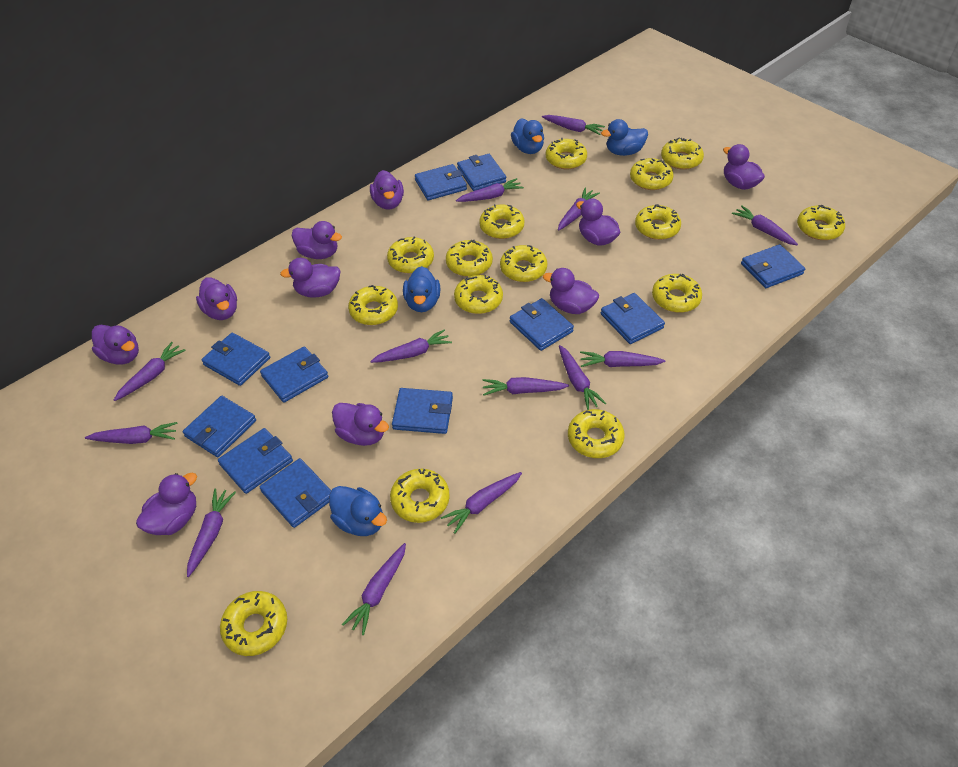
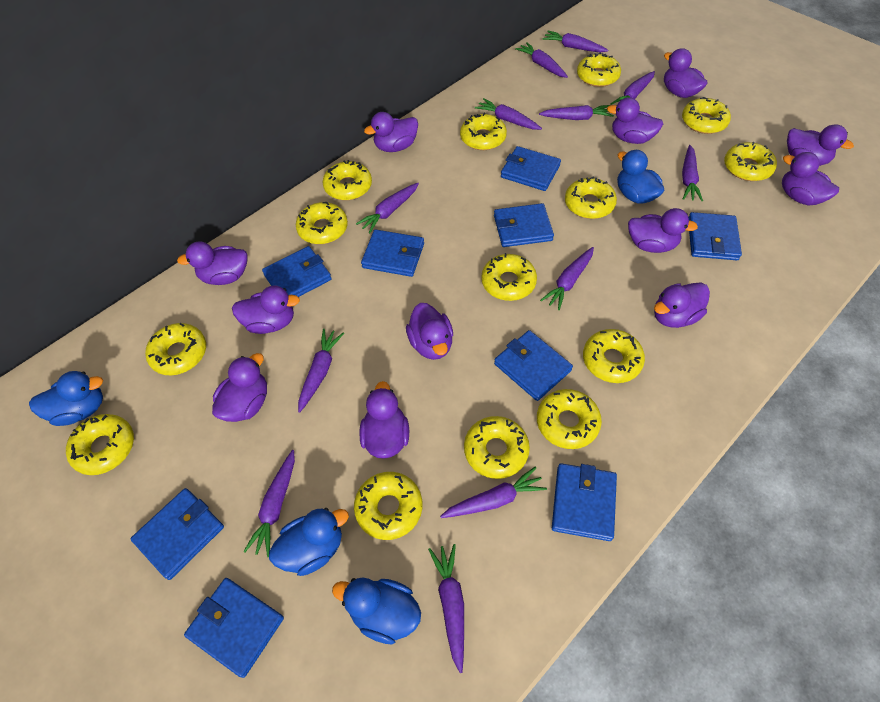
blue wallet: [183,396,256,457] [202,333,270,386] [218,428,293,494] [260,346,328,403] [260,458,331,528] [392,388,453,434] [415,164,467,200] [457,154,506,191] [510,298,574,351] [600,293,665,344] [741,244,805,288] = 11 -> [131,488,224,580] [184,578,284,678] [262,246,332,297] [361,229,424,277] [494,203,554,247] [494,330,573,401] [501,146,561,191] [552,463,617,541] [688,212,742,260] = 9
purple carrot: [85,422,177,444] [114,342,186,401] [187,488,236,577] [342,543,406,635] [370,329,452,363] [441,472,522,534] [456,178,524,202] [482,377,569,396] [542,115,605,135] [558,187,600,231] [559,345,606,410] [580,351,666,367] [732,205,798,245] = 13 -> [243,450,295,557] [298,329,344,413] [356,183,419,233] [428,544,464,673] [440,467,547,518] [475,98,542,130] [515,42,568,78] [539,105,614,120] [540,247,594,310] [542,31,609,52] [611,71,655,105] [682,145,703,201] = 12
purple duck: [92,325,139,365] [136,473,197,535] [196,277,237,320] [280,258,341,298] [292,221,342,259] [332,403,389,446] [370,170,404,209] [543,268,599,314] [576,199,620,246] [723,144,765,190] = 10 -> [177,241,248,285] [212,353,267,422] [232,285,300,334] [359,381,409,459] [364,112,418,152] [406,303,453,360] [607,97,663,144] [628,208,698,253] [654,282,710,328] [664,48,708,98] [782,152,839,206] [787,124,854,166] = 12
yellow donut: [220,591,287,656] [348,285,398,325] [387,237,434,273] [390,469,450,523] [446,240,493,277] [454,275,503,314] [479,204,525,239] [500,245,547,282] [546,138,587,169] [568,409,625,458] [630,158,674,190] [635,204,681,240] [652,274,702,313] [661,137,704,170] [797,205,845,240] = 15 -> [66,414,134,475] [145,323,206,375] [296,202,348,244] [323,160,372,200] [354,472,422,540] [460,113,507,150] [464,416,530,479] [481,253,537,301] [537,389,602,449] [565,176,617,219] [577,52,621,87] [583,329,645,383] [682,97,731,134] [724,142,777,181] = 14

